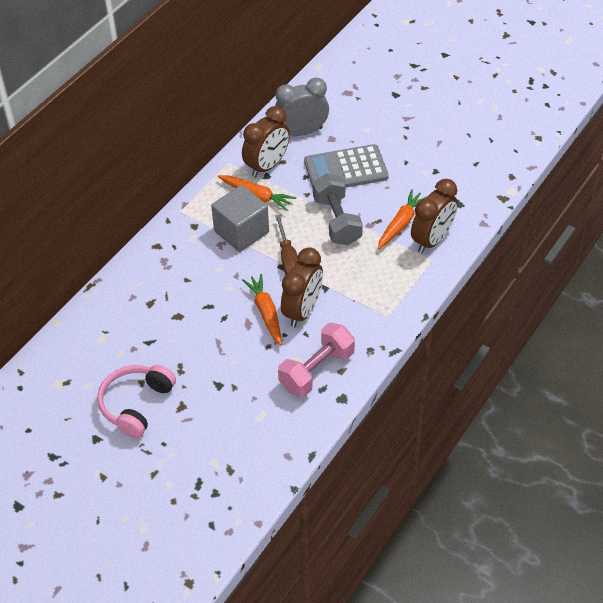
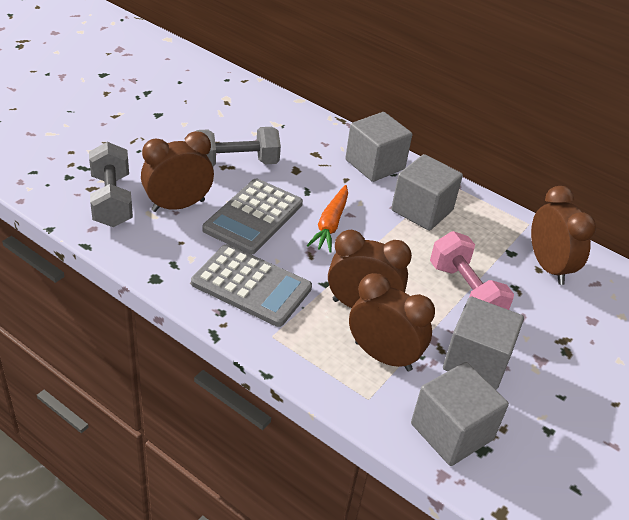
brown clock: [242,106,290,178] [281,247,323,327] [411,179,458,253] = 3 -> [141,131,214,212] [328,230,412,308] [349,273,435,371] [531,186,596,285] = 4
brown screwdriver: [275,215,299,275] = 1 -> none = 0
grey calculator: [304,144,389,188] = 1 -> [191,244,312,327] [203,178,303,255] = 2
grey clock: [275,77,329,136] = 1 -> none = 0
grey cube: [211,185,269,252] = 1 -> [345,112,412,182] [391,154,463,231] [411,362,509,466] [443,297,524,390] = 4
grey dumbbell: [313,174,363,245] = 1 -> [89,142,133,227] [196,127,281,167] = 2
orange carrot: [218,175,296,211] [242,274,282,345] [378,189,427,249] = 3 -> [307,185,348,253] = 1
pink headphones: [97,365,176,438] = 1 -> none = 0

